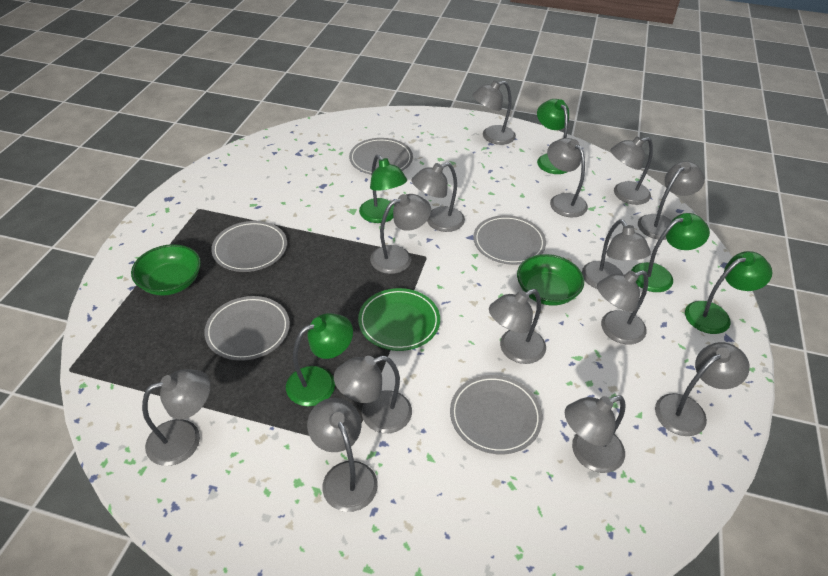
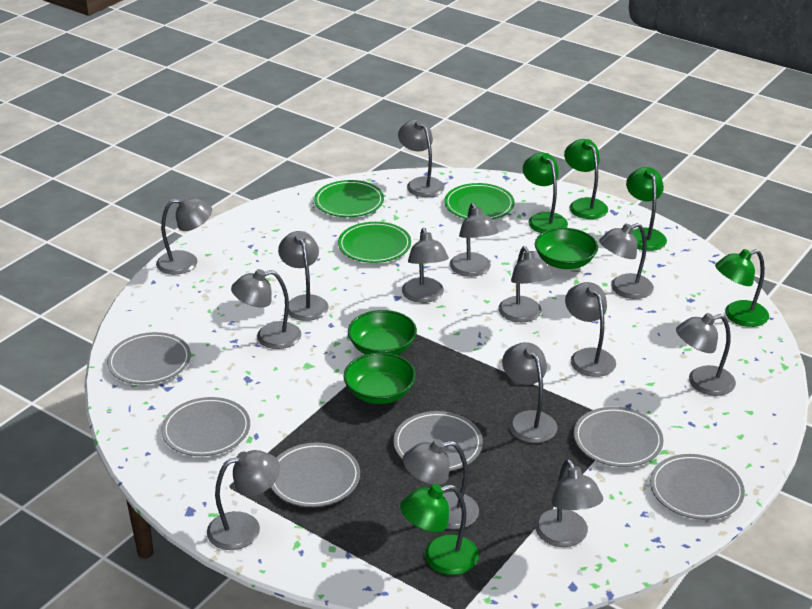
green bowl: [131,244,201,296] [517,254,584,306] = 2 -> [343,352,416,404] [348,310,417,355] [535,228,598,269] = 3
green plate: [358,288,440,351] = 1 -> [314,180,384,217] [338,222,411,263] [444,183,515,220] = 3
grey plate: [204,296,290,361] [211,221,287,272] [349,138,413,175] [450,375,543,455] [473,215,546,265] = 5 -> [107,332,191,385] [161,397,250,456] [271,443,360,507] [393,411,483,471] [574,407,663,467] [650,454,745,520] = 6

